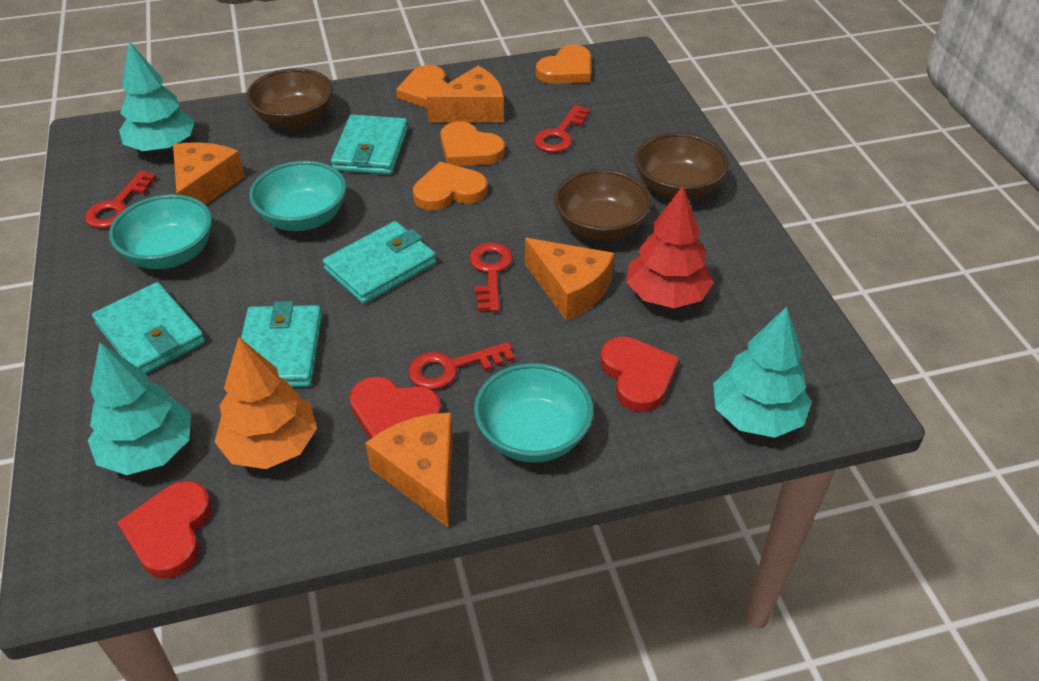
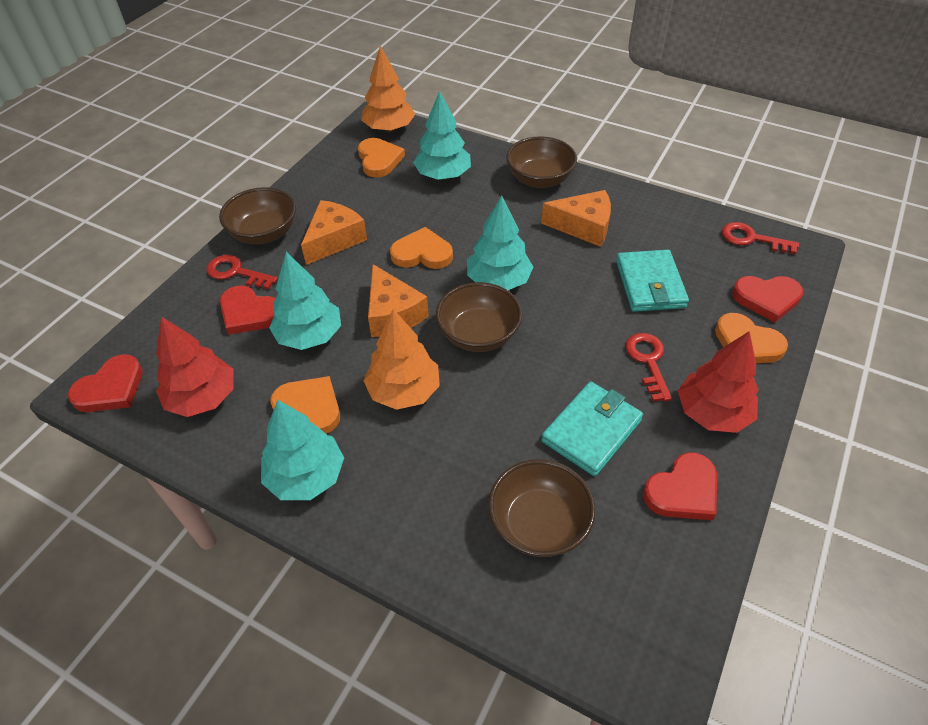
brown bowl: [246,68,333,129] [554,169,652,241] [635,133,729,200] = 3 -> [219,187,296,244] [436,282,522,352] [488,459,596,557] [506,136,577,188] = 4
orange cheese: [173,143,245,205] [365,413,453,527] [427,66,504,122] [525,238,614,321] = 4 -> [301,200,367,265] [368,264,429,337] [541,190,611,247] = 3
orange tree: [215,337,317,469] = 1 -> [361,46,415,132] [363,309,440,410] = 2
red heart: [117,481,212,579] [349,377,442,439] [600,337,679,412] = 3 -> [68,354,143,412] [220,285,276,335] [643,453,717,520] [732,276,804,322] = 4
red key: [85,170,156,229] [408,342,515,390] [469,242,513,312] [534,105,590,153] = 4 -> [207,255,278,289] [625,333,672,402] [722,222,799,254] = 3
red tree: [626,186,714,308] = 1 -> [156,316,234,417] [678,331,759,433] = 2
turquoise bowl: [109,194,212,269] [249,161,347,231] [474,363,594,463] = 3 -> none = 0
turquoise tree: [88,342,191,475] [119,41,195,152] [713,307,812,438] = 3 -> [261,400,344,500] [269,252,341,350] [413,91,471,180] [467,196,533,290] = 4
turquoise wallet: [92,282,205,374] [241,301,322,387] [323,221,436,304] [331,114,408,175] = 4 -> [541,382,643,476] [616,250,689,312] = 2

